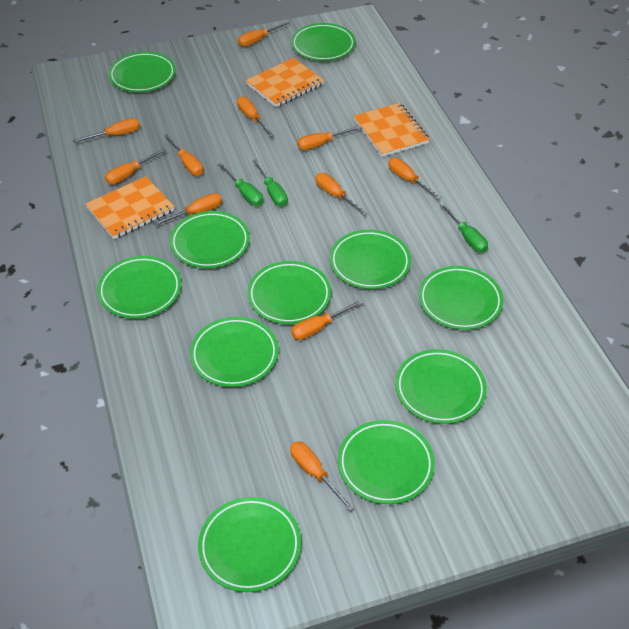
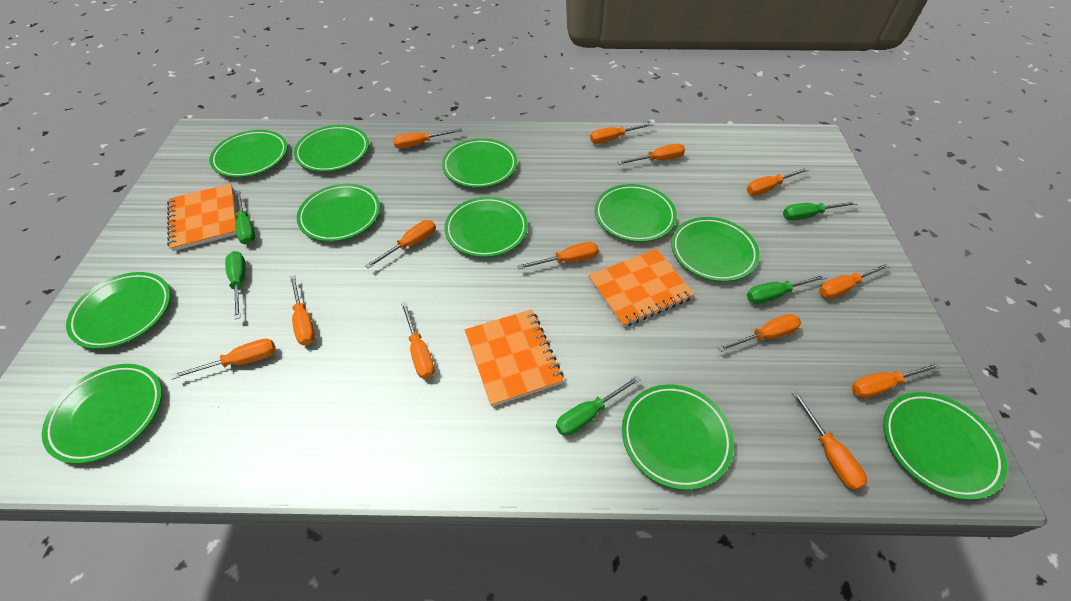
green screwdriver: [218,163,263,206] [253,159,288,206] [440,203,488,253] = 3 -> [225,251,246,319] [235,190,255,245] [556,376,641,436] [747,274,827,304] [783,201,857,220] = 5
orange screwdriver: [72,118,140,143] [105,148,166,184] [153,193,222,226] [164,134,203,176] [237,96,274,137] [238,21,291,47] [290,441,354,511] [291,300,363,340] [297,126,361,150] [316,173,368,216] [388,158,441,200] = 11 -> [171,339,276,379] [290,275,315,345] [365,220,436,269] [393,128,462,149] [401,302,435,379] [517,242,599,269] [590,122,654,144] [617,144,685,165] [718,314,801,352] [747,167,809,196] [791,391,867,490] [819,263,891,299] [852,363,941,398] = 13

